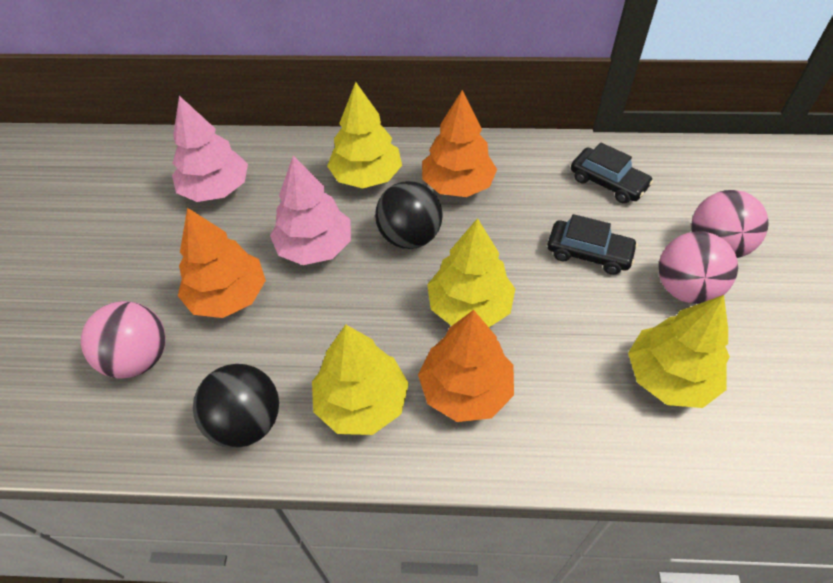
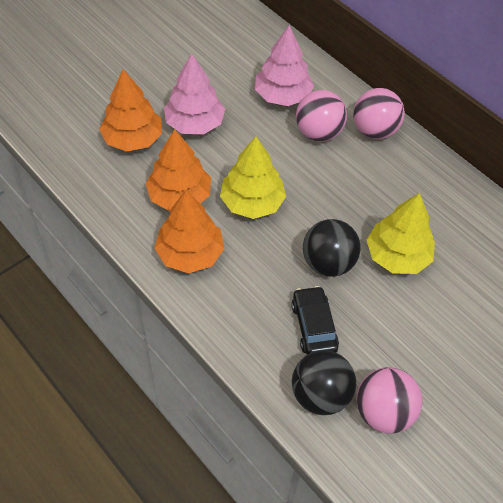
black car: [547,214,638,275] [571,142,653,204] = 2 -> [291,286,339,354] = 1
yellow tree: [312,324,409,435] [327,82,402,188] [427,218,515,327] [628,295,730,408] = 4 -> [220,136,286,219] [367,193,435,274] = 2

